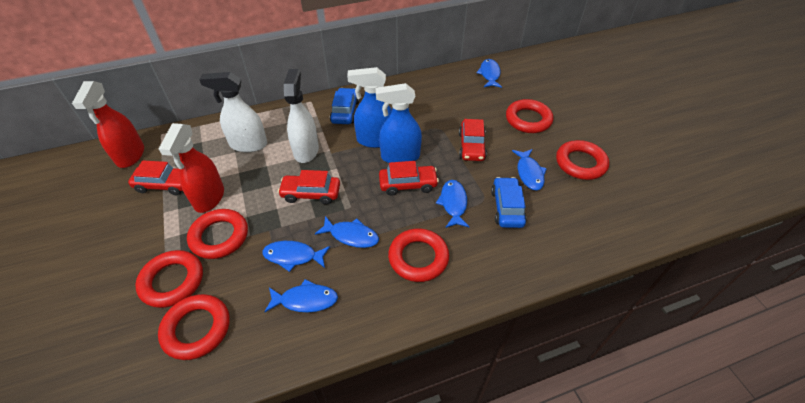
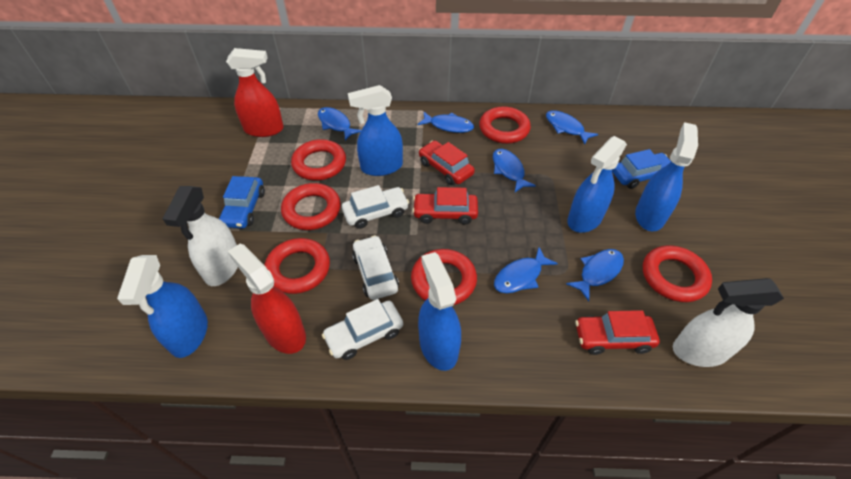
blue spray bottle: [347,67,392,148] [375,83,422,163] = 2 -> [117,255,208,358] [348,85,403,176] [418,252,461,371] [567,136,627,233] [635,122,698,231] = 5
red car: [128,160,183,195] [278,170,340,204] [379,161,439,196] [459,119,487,161] = 4 -> [412,187,478,224] [419,140,475,185] [575,310,660,355] = 3
white car: none = 0 -> [322,299,403,360] [342,185,409,229] [352,235,399,300] = 3

